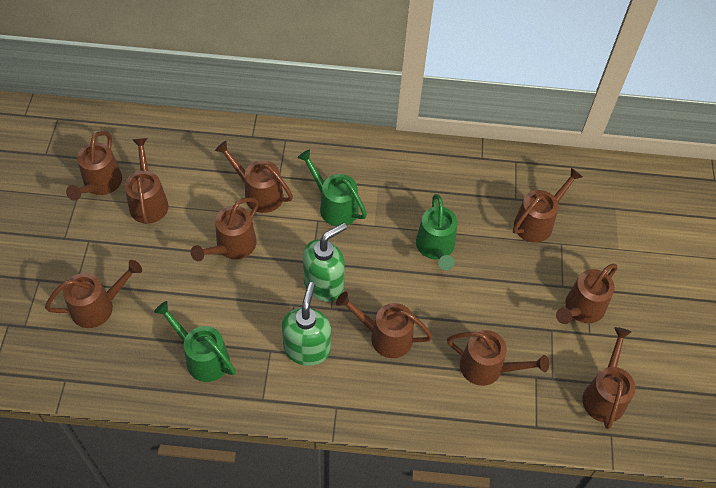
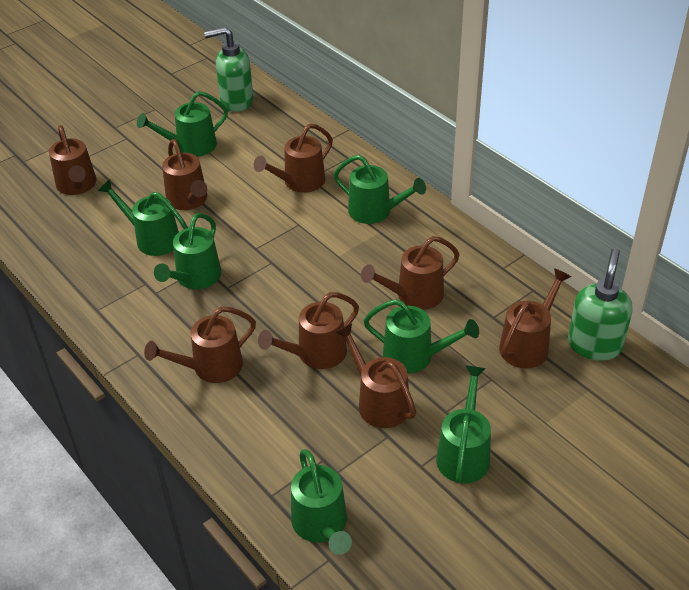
brown watering can: [45,260,142,328] [66,131,122,201] [124,138,169,224] [191,198,259,261] [215,141,293,213] [336,292,433,358] [447,330,549,386] [513,168,583,243] [556,264,617,324] [582,327,636,429] = 10 -> [49,125,97,195] [144,307,256,383] [162,139,207,210] [254,124,333,193] [258,292,359,369] [335,323,416,428] [361,236,460,310] [499,268,571,368] = 8
green watering can: [154,301,236,382] [297,149,367,226] [416,194,457,270] = 3 -> [98,179,188,256] [137,91,228,157] [154,213,221,289] [291,449,352,555] [334,155,426,224] [363,299,479,373] [436,365,491,483] = 7

